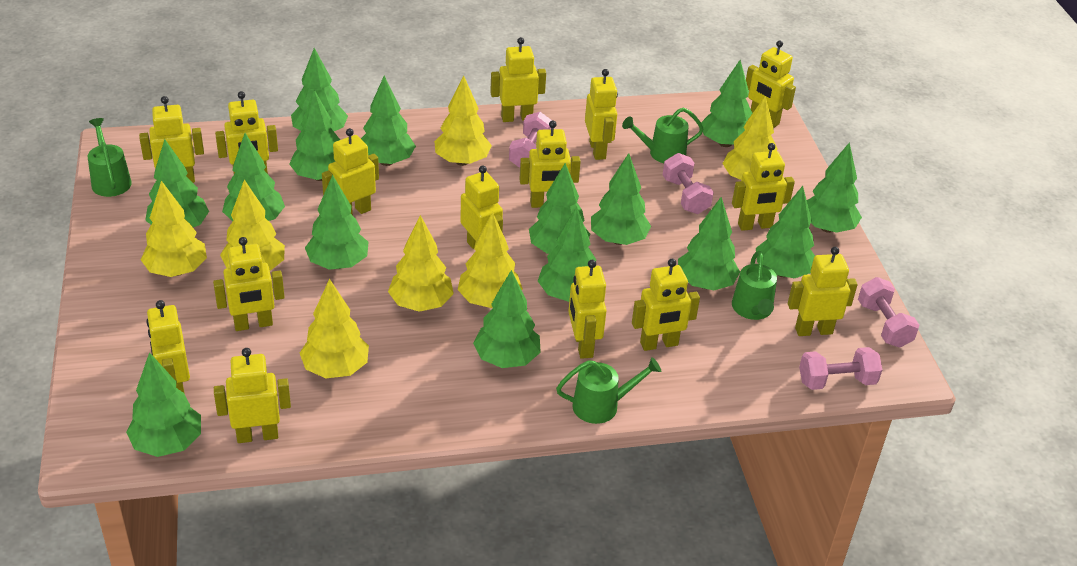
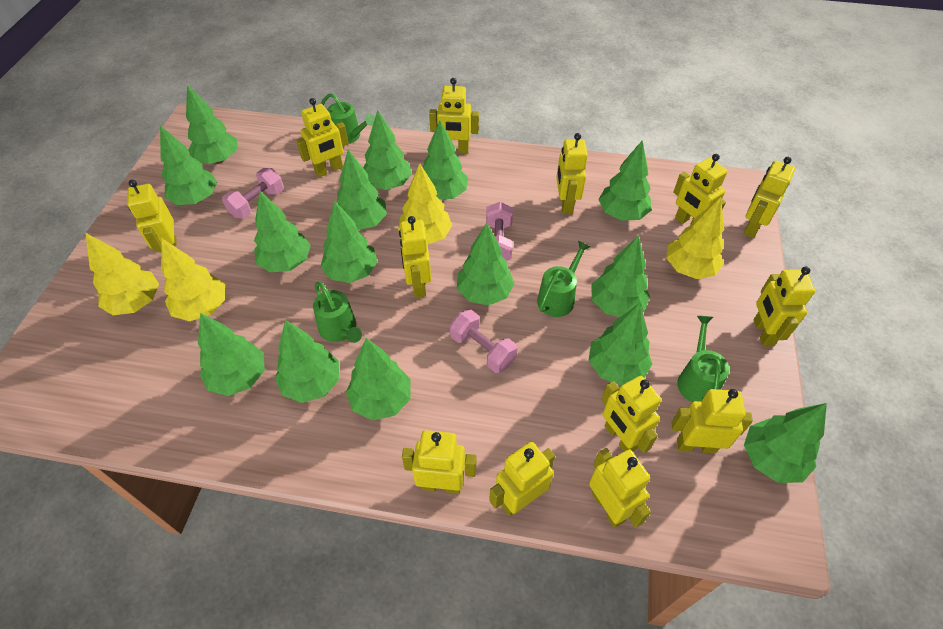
pink dumbbell: [509,112,552,168] [663,153,714,214] [799,347,882,390] [858,277,919,348] = 4 -> [222,168,284,219] [450,310,518,373] [486,202,513,261] = 3
yellow robot: [139,96,204,183] [146,300,190,394] [213,237,285,331] [214,348,291,443] [215,91,278,174] [322,128,379,215] [460,165,503,249] [490,37,546,122] [519,120,581,208] [568,260,607,359] [585,69,618,160] [632,259,700,351] [732,143,795,231] [746,40,796,128] [788,247,858,336] = 15 -> [127,180,177,252] [296,98,349,177] [399,216,431,297] [402,430,476,494] [429,78,479,153] [489,442,555,516] [556,133,588,214] [589,448,651,528] [601,376,661,453] [671,389,753,454] [673,154,727,226] [743,157,795,238] [754,266,815,346] = 13
yellow tree: [141,181,207,277] [220,180,285,271] [300,278,369,378] [388,215,454,312] [434,76,492,166] [458,212,523,308] [722,95,777,180] = 7 -> [86,233,159,315] [161,239,225,321] [398,163,452,245] [666,197,724,279] = 4

